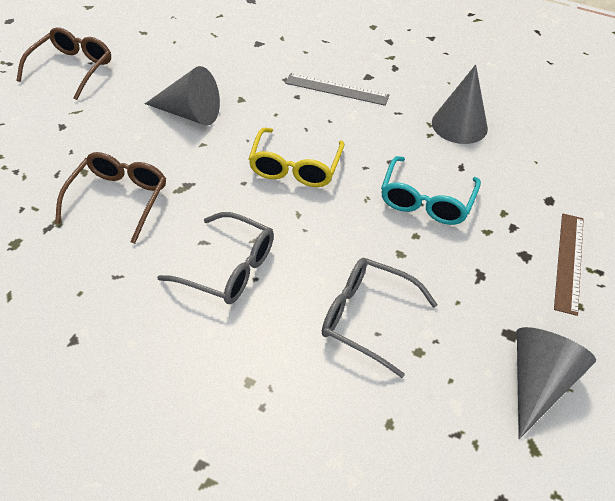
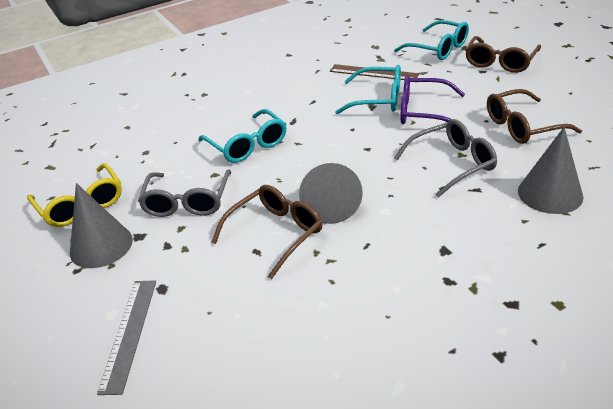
brown glasses: [16,27,111,100] [55,152,166,244] = 2 -> [212,185,322,279] [465,36,541,73] [487,89,582,144] = 3
purple glasses: none = 0 -> [401,75,465,124] = 1
turquoise glasses: [381,156,481,225] = 1 -> [198,109,286,163] [335,65,401,115] [394,20,469,60] = 3

